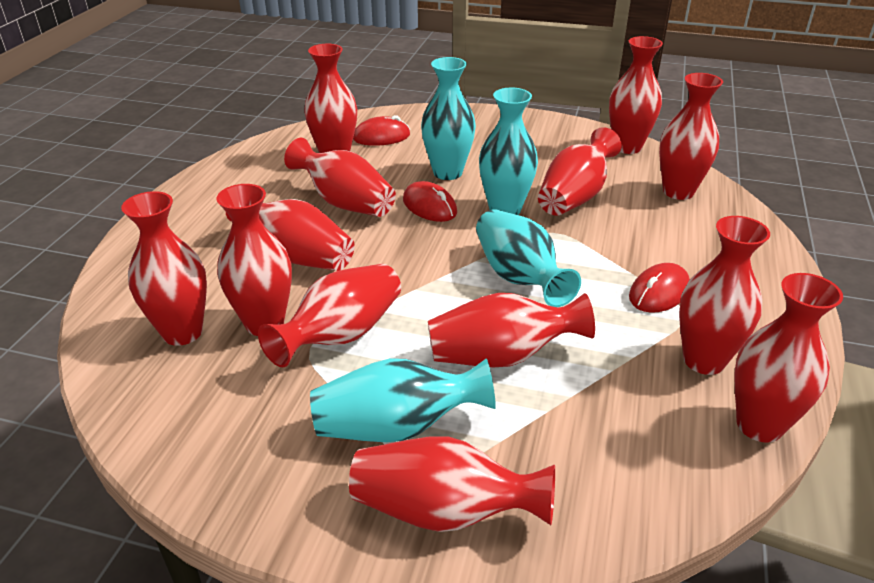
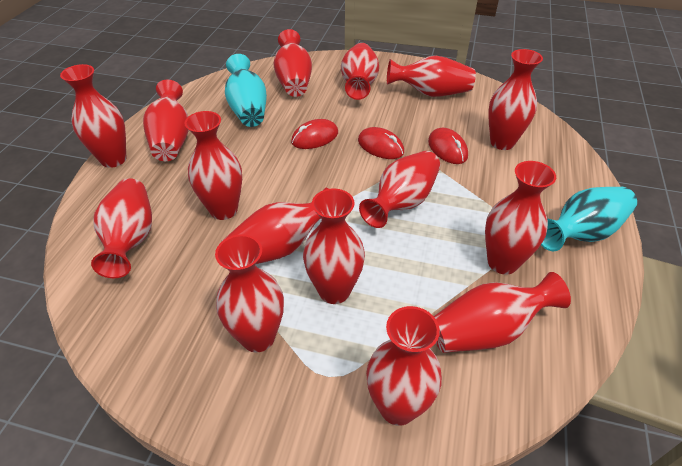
red vase: [121,191,207,346] [216,184,292,336] [226,199,355,271] [258,264,401,367] [284,138,396,217] [304,44,357,153] [349,436,555,532] [428,293,595,367] [538,127,622,216] [609,36,663,154] [659,73,723,200] [679,216,770,375] [735,273,843,443] = 13 -> [60,64,127,168] [91,178,152,278] [143,80,189,161] [185,111,242,220] [215,234,284,352] [222,188,328,264] [274,29,312,97] [303,188,365,304] [341,43,379,100] [359,151,440,228] [366,306,442,426] [387,56,476,97] [434,272,571,353] [485,161,556,274] [488,49,543,150] = 15
turquoise vase: [310,358,496,442] [421,57,476,180] [476,209,581,307] [479,87,538,215] = 4 -> [225,54,267,127] [541,187,637,251] = 2

